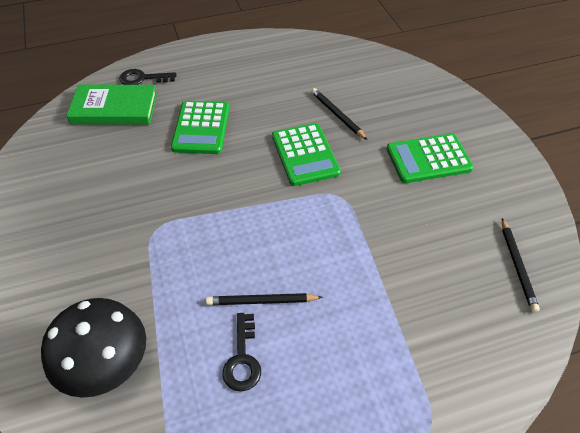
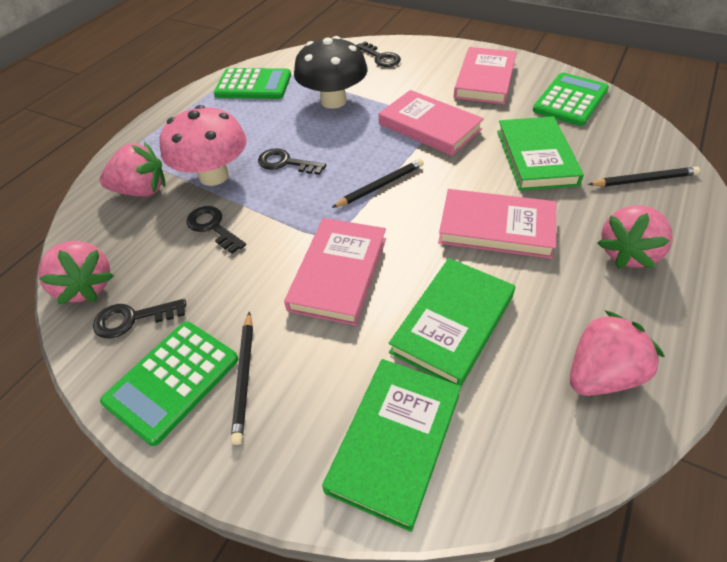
black key: [119,69,176,85] [222,313,261,391] = 2 -> [93,299,186,338] [186,206,246,254] [258,148,326,175] [356,41,401,67] = 4
green book: [66,85,157,125] = 1 -> [322,359,461,532] [389,258,515,386] [497,116,584,191] = 3
pink book: none = 0 -> [284,218,386,326] [379,90,484,156] [438,189,556,259] [454,47,516,104] = 4
pink mushroom: none = 0 -> [159,105,247,186] = 1
pink strawberry: none = 0 -> [38,241,114,305] [100,142,165,197] [570,310,665,396] [597,205,673,269] = 4

